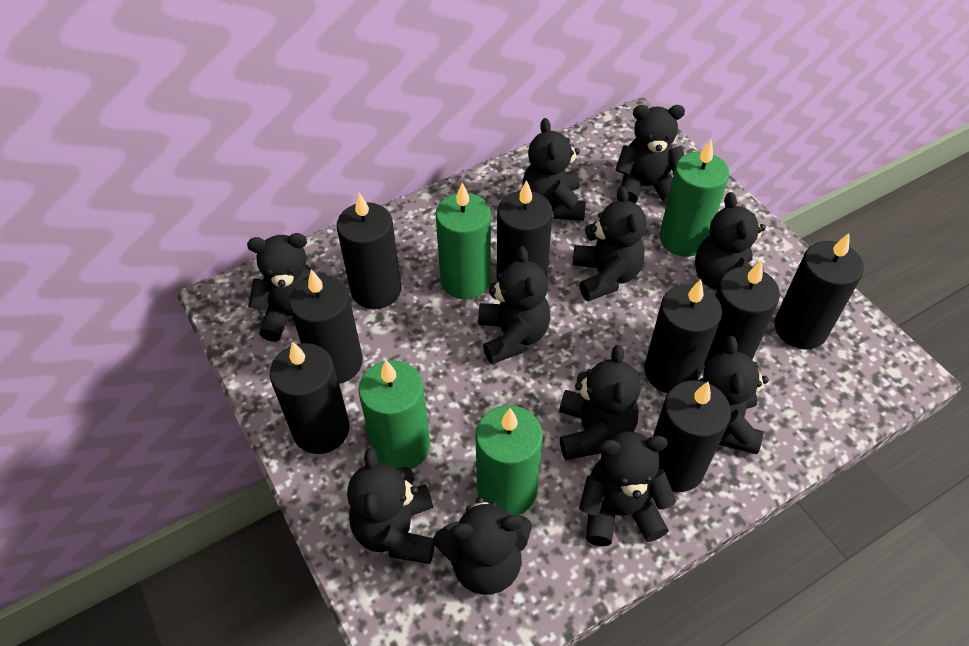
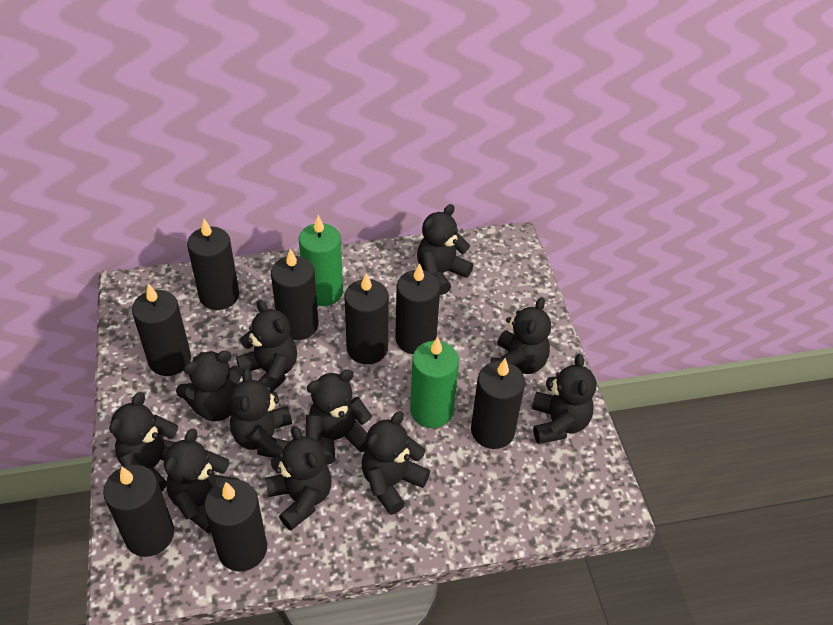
green candle: [358,360,430,469] [436,183,491,299] [475,405,543,515] [660,140,729,257] = 4 -> [299,215,343,306] [410,337,459,428] = 2

